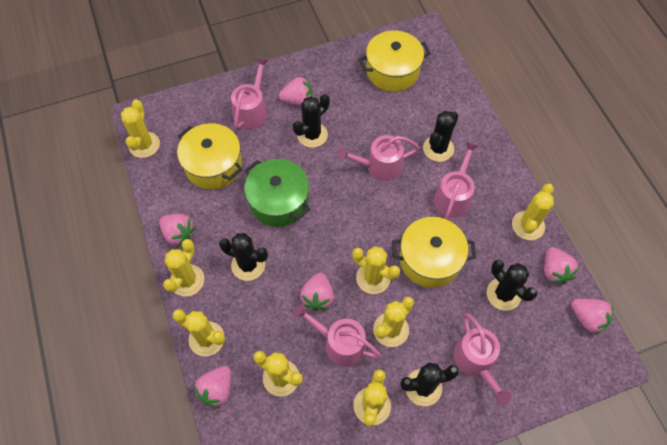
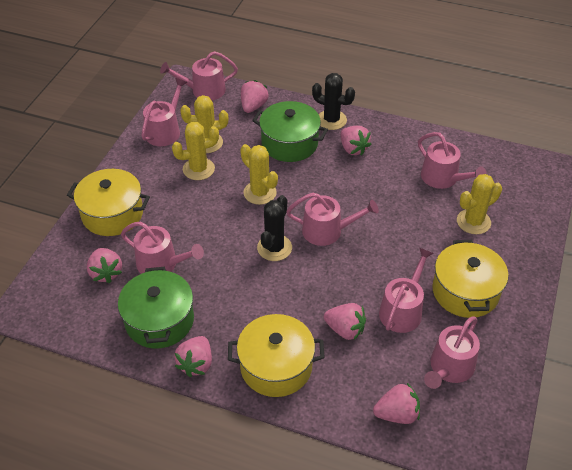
black cactus: [219,233,268,281] [293,94,330,148] [400,362,459,406] [423,111,458,162] [487,260,537,311] = 5 -> [257,195,292,261] [312,73,355,130] = 2
green pot: [244,159,310,227] = 1 -> [118,267,194,348] [252,101,328,162] = 2
pink watering can: [231,57,269,129] [293,304,381,367] [337,135,419,181] [434,142,478,220] [453,313,512,405] = 5 -> [121,222,204,274] [141,78,187,146] [160,51,238,100] [287,193,379,246] [379,248,434,333] [418,132,487,189] [424,316,480,389] = 7
yellow cactus: [121,100,160,158] [163,239,205,296] [173,309,225,356] [254,351,303,397] [352,246,400,294] [353,369,391,427] [373,297,414,347] [512,184,554,240] = 8 -> [172,122,219,180] [180,95,228,153] [240,144,278,205] [457,174,502,234] = 4

